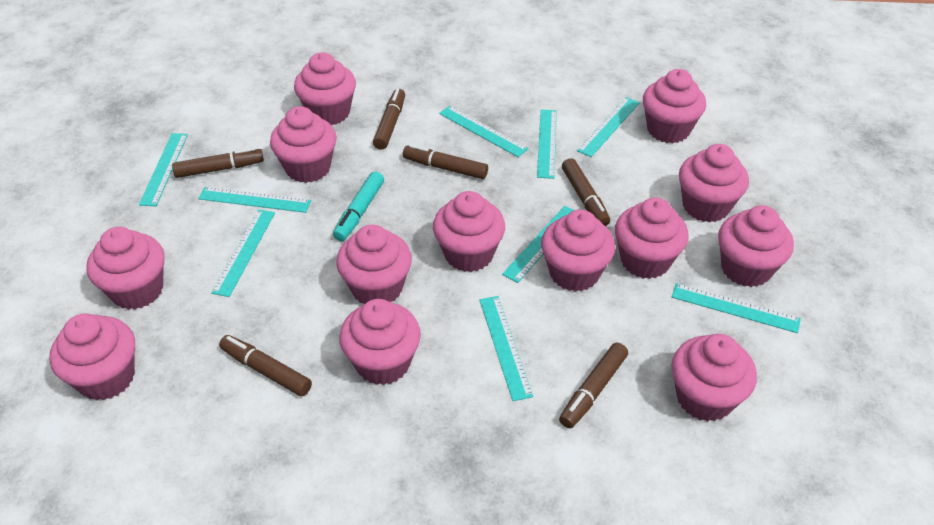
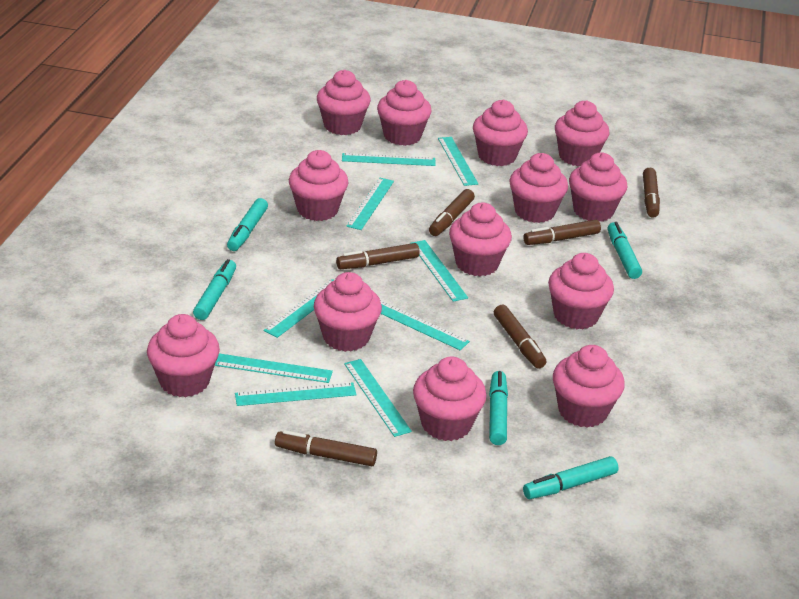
turquoise marker: [333,171,384,241] = 1 -> [193,259,236,320] [227,198,268,251] [489,371,508,445] [523,456,619,499] [607,222,642,279] = 5

